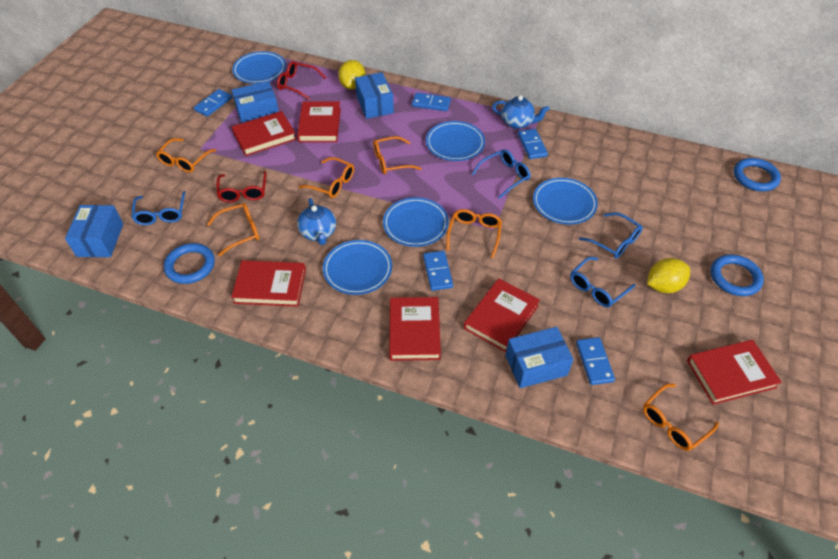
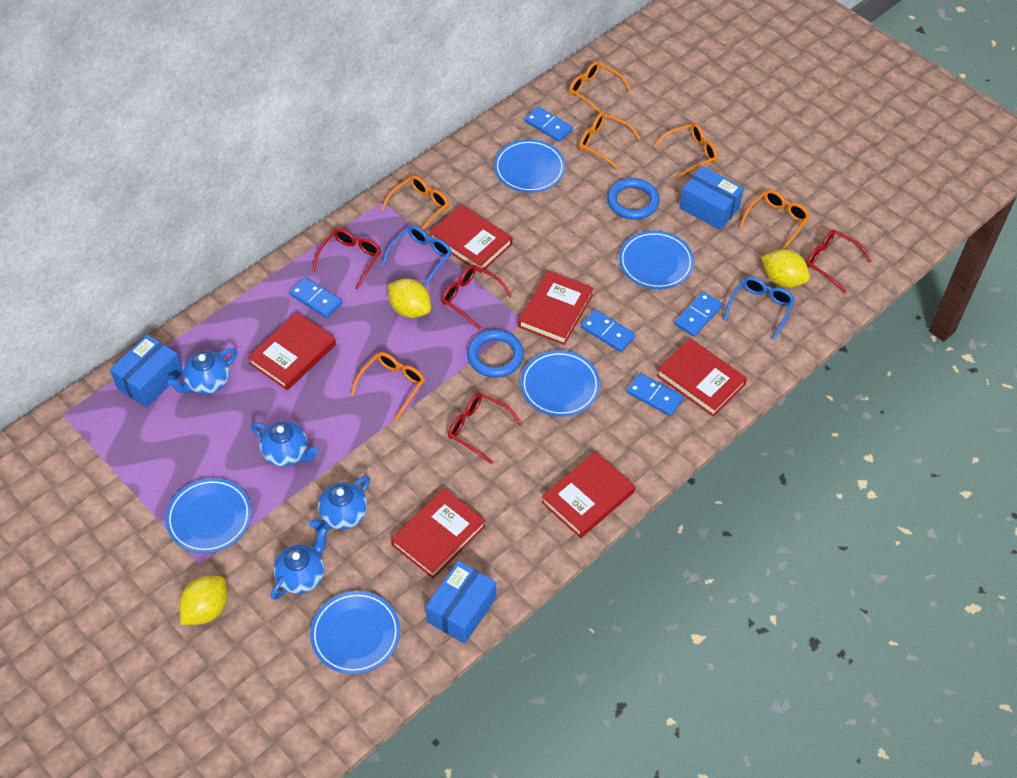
blue box: [65,205,123,257] [231,81,279,123] [355,72,394,119] [505,327,574,388] = 4 -> [110,334,183,408] [426,561,496,644] [679,166,744,230] = 3
blue glasses: [132,191,186,225] [472,149,531,199] [570,257,635,307] [579,212,643,258] = 4 -> [382,225,452,287] [724,277,795,340] = 2
blue ring: [164,243,215,284] [710,255,764,296] [734,158,781,191] = 3 -> [467,330,524,378] [607,178,660,220] = 2
blue teapot: [297,198,336,245] [492,95,549,129] = 2 -> [168,348,237,394] [251,421,318,467] [271,527,327,600] [309,476,370,532] = 4
red glasses: [217,171,267,202] [277,61,326,100] = 2 -> [312,228,381,290] [441,264,512,330] [448,393,522,465] [806,229,871,293] = 4
yellow lemon: [338,60,365,89] [647,258,690,293] = 2 -> [179,576,227,625] [388,279,431,318] [761,249,810,288] = 3

